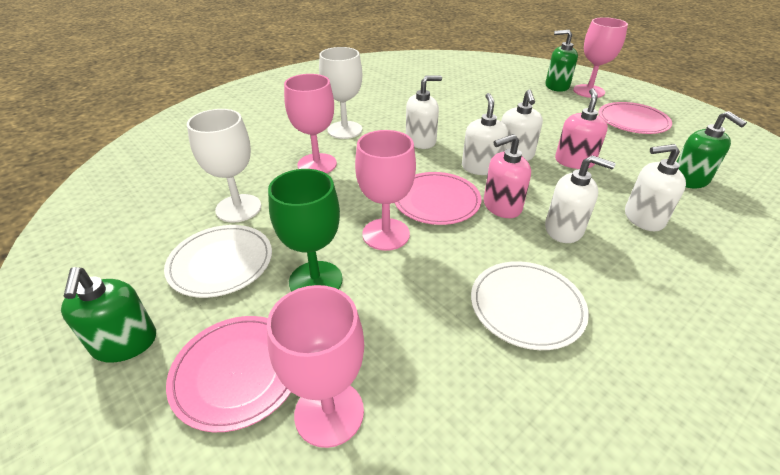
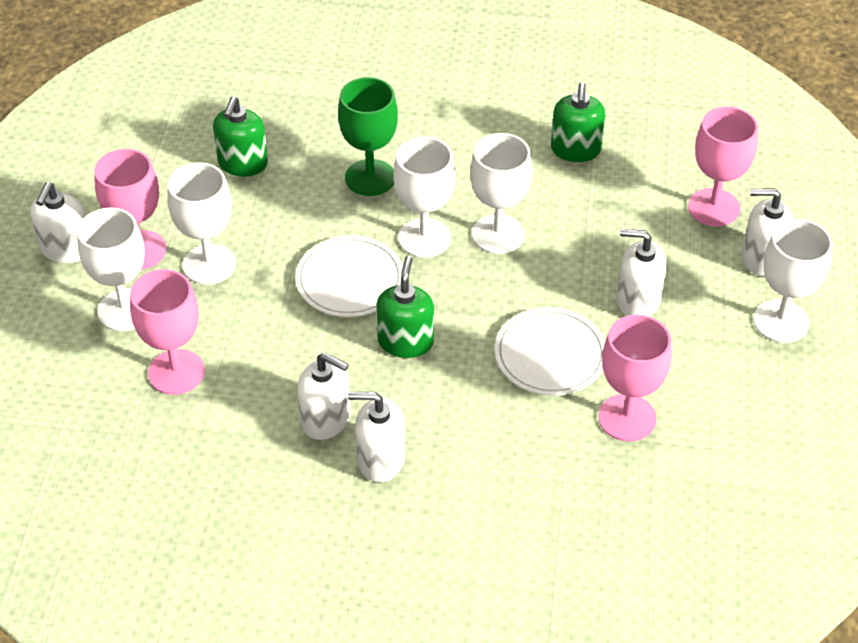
pink plate: [166,316,291,432] [395,172,481,225] [598,102,672,134] = 3 -> none = 0
pink soap dispenser: [484,134,531,218] [555,88,608,169] = 2 -> none = 0
white goblet: [187,109,261,223] [319,47,362,139] = 2 -> [77,208,144,331] [167,162,236,285] [393,137,455,258] [470,133,532,254] [754,219,832,343] = 5

